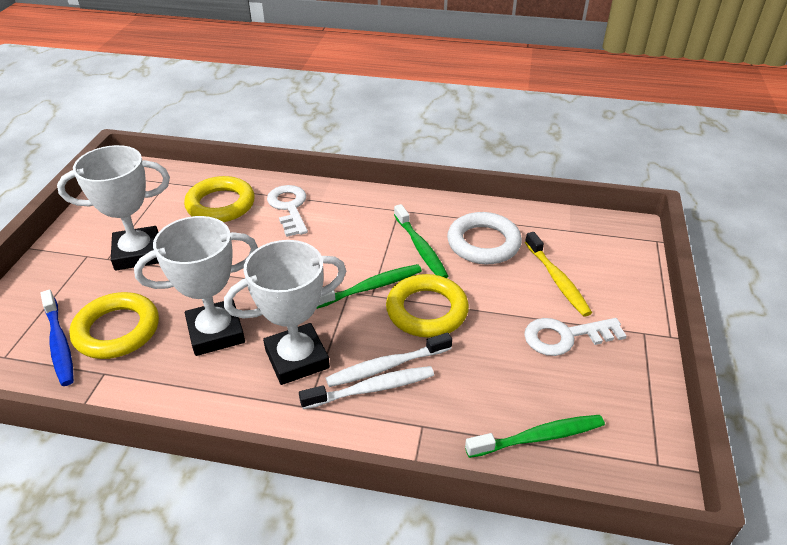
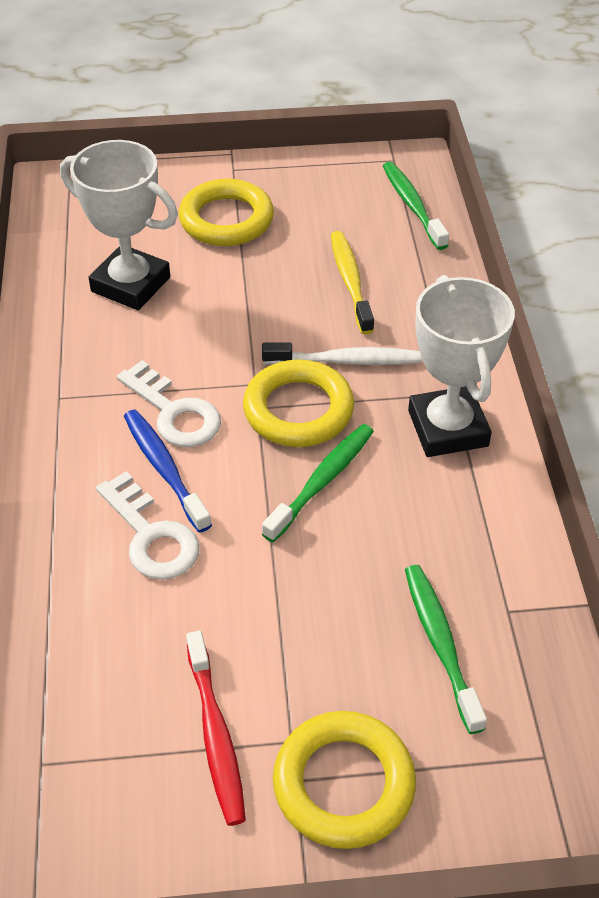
red toothbrush: none = 0 -> [186,631,246,826] = 1
white ring: [447,212,522,264] = 1 -> none = 0
white toothbrush: [299,366,434,409] [326,333,452,387] = 2 -> [262,342,421,365] = 1
white trophy: [57,145,170,271] [134,216,258,356] [224,240,346,385] = 3 -> [60,140,178,310] [408,275,515,457] = 2

